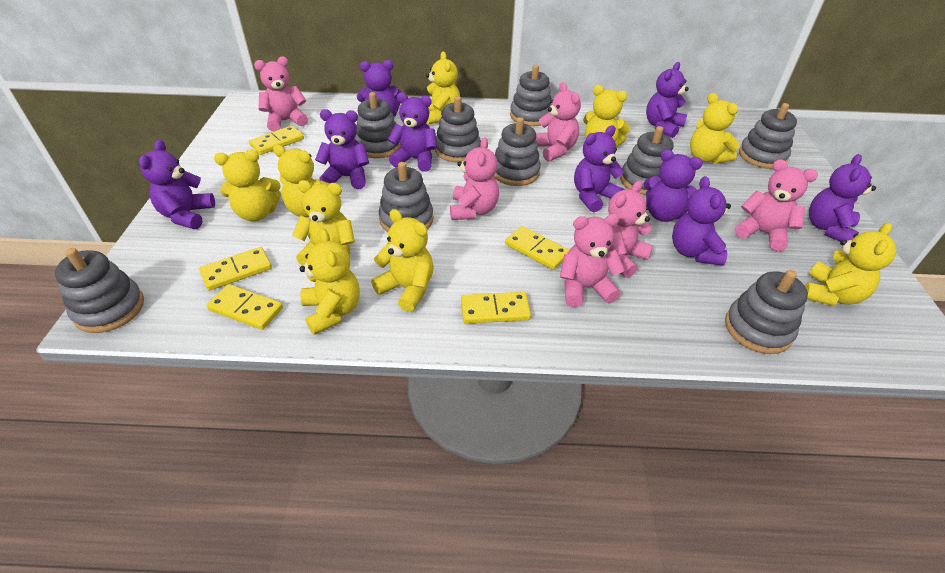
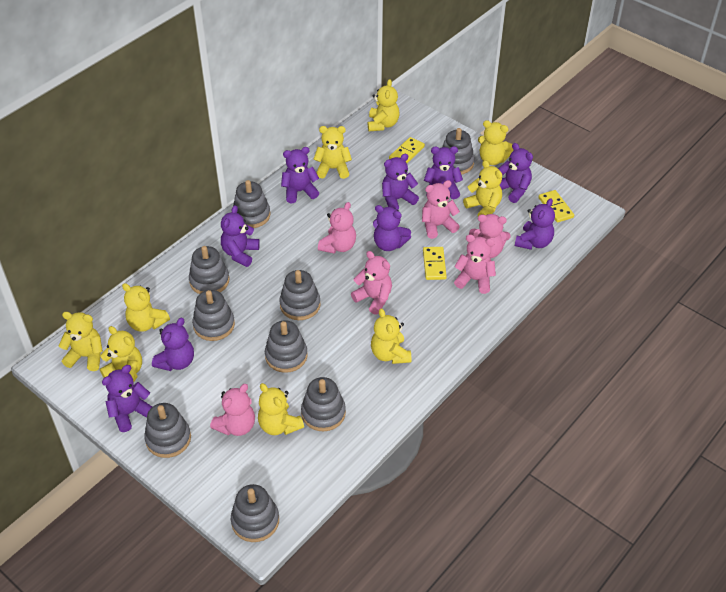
yellow domino: [199,247,272,291] [207,284,283,330] [249,126,304,155] [461,292,531,324] [505,226,569,270] = 5 -> [389,137,425,163] [423,247,447,280] [538,190,574,223] = 3

